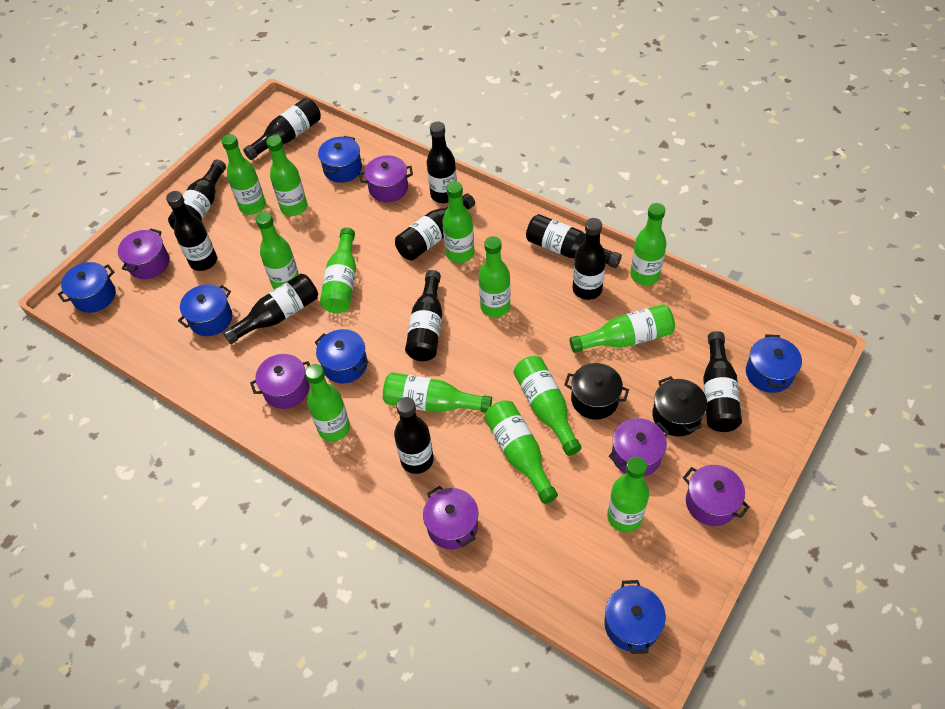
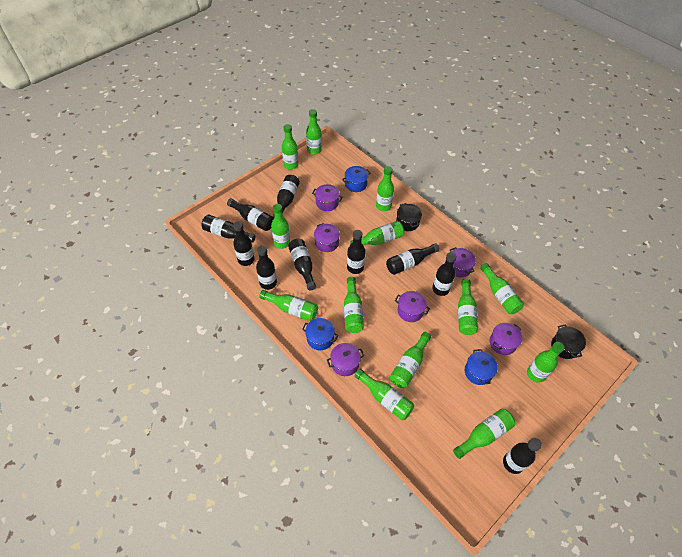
black bottle: [166,191,217,271] [168,159,226,230] [222,274,318,344] [243,98,321,160] [394,397,434,474] [395,194,475,261] [405,270,442,361] [427,121,457,203] [526,214,622,268] [572,218,606,300] [703,331,742,432] = 11 -> [202,215,255,243] [227,198,274,231] [233,221,255,266] [256,245,277,290] [273,175,300,218] [288,239,316,291] [347,230,365,274] [386,243,439,275] [432,252,457,296] [503,438,542,474] = 10
blue pot: [58,262,115,313] [178,284,232,336] [314,329,369,384] [318,136,362,183] [605,580,666,654] [746,334,802,393] = 6 -> [302,318,338,350] [342,166,371,192] [465,349,498,385] = 3

